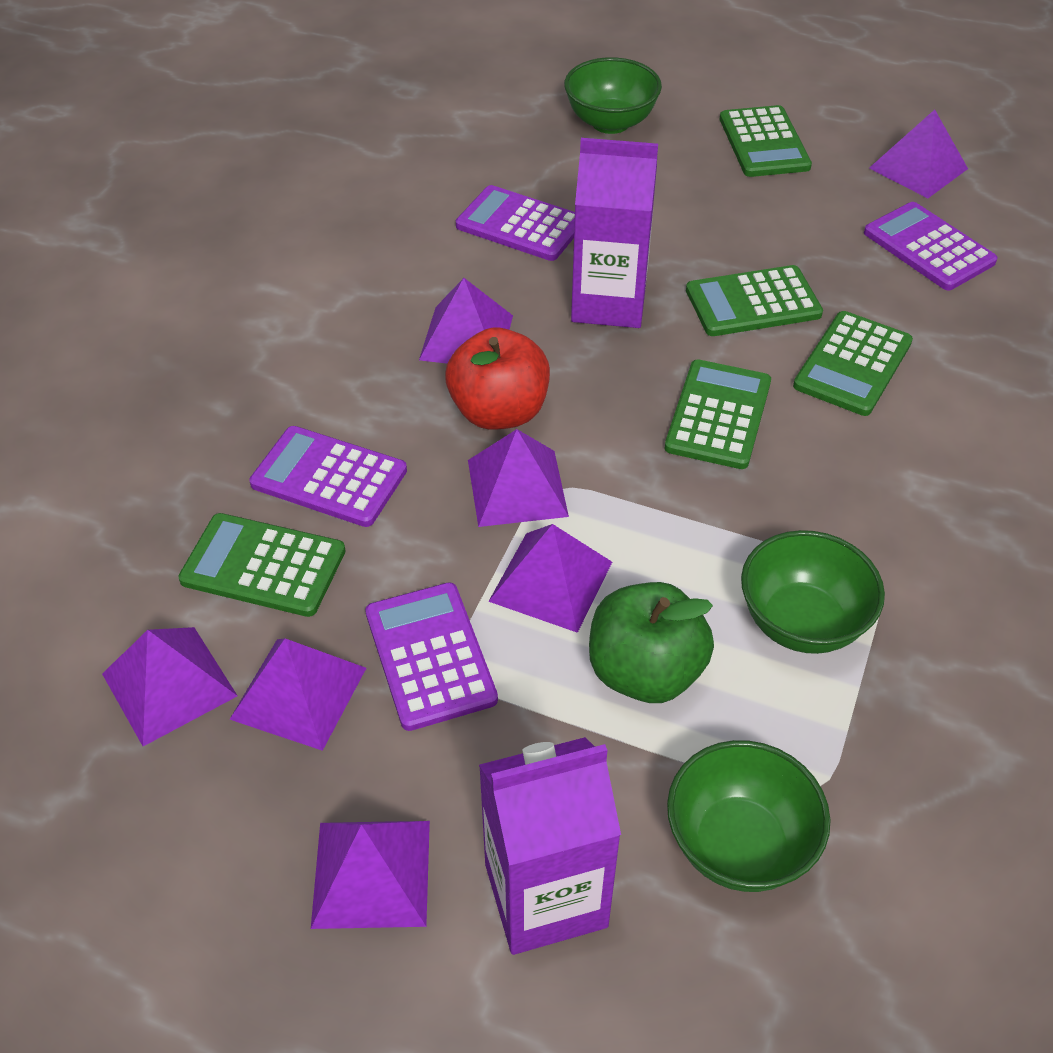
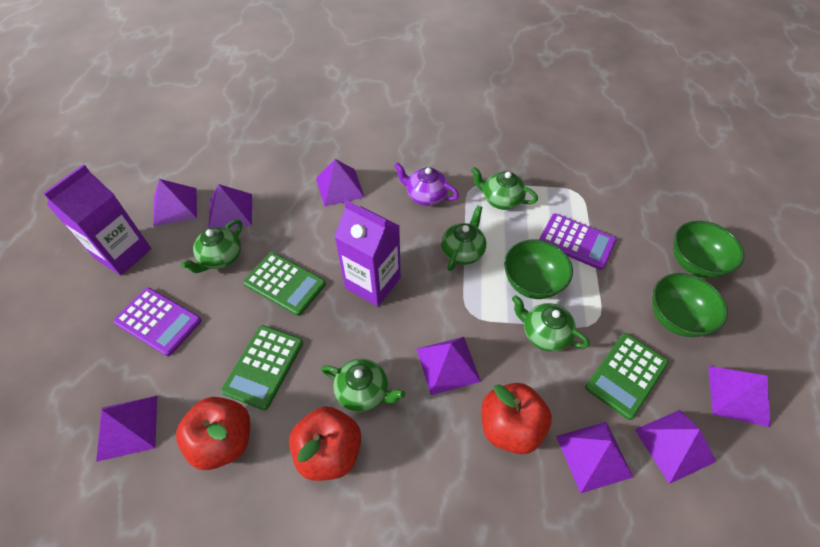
green apple: [589,582,714,703] = 1 -> none = 0
green calculator: [178,513,346,617] [665,359,771,469] [686,265,823,336] [720,105,812,177] [793,311,913,416] = 5 -> [221,325,303,410] [243,252,326,316] [585,333,668,420] = 3
green teapot: none = 0 -> [181,220,242,273] [321,358,405,412] [441,205,486,271] [471,167,538,210] [512,295,590,352] = 5
purple calculator: [249,426,407,527] [365,582,498,731] [456,185,575,261] [864,202,998,290] = 4 -> [113,288,202,356] [539,213,616,270] = 2
purple pyramid: [102,627,238,746] [230,638,366,751] [311,821,430,929] [419,278,513,364] [468,429,569,527] [488,524,612,633] [869,110,968,198] = 7 -> [96,396,157,462] [153,179,197,226] [208,184,252,229] [316,159,364,207] [417,337,481,395] [556,422,633,494] [635,410,716,484] [708,366,771,427] = 8
purple teapot: none = 0 -> [394,162,459,206] = 1
red apple: [445,327,550,430] = 1 -> [176,397,250,470] [289,406,361,481] [481,383,552,454] = 3

